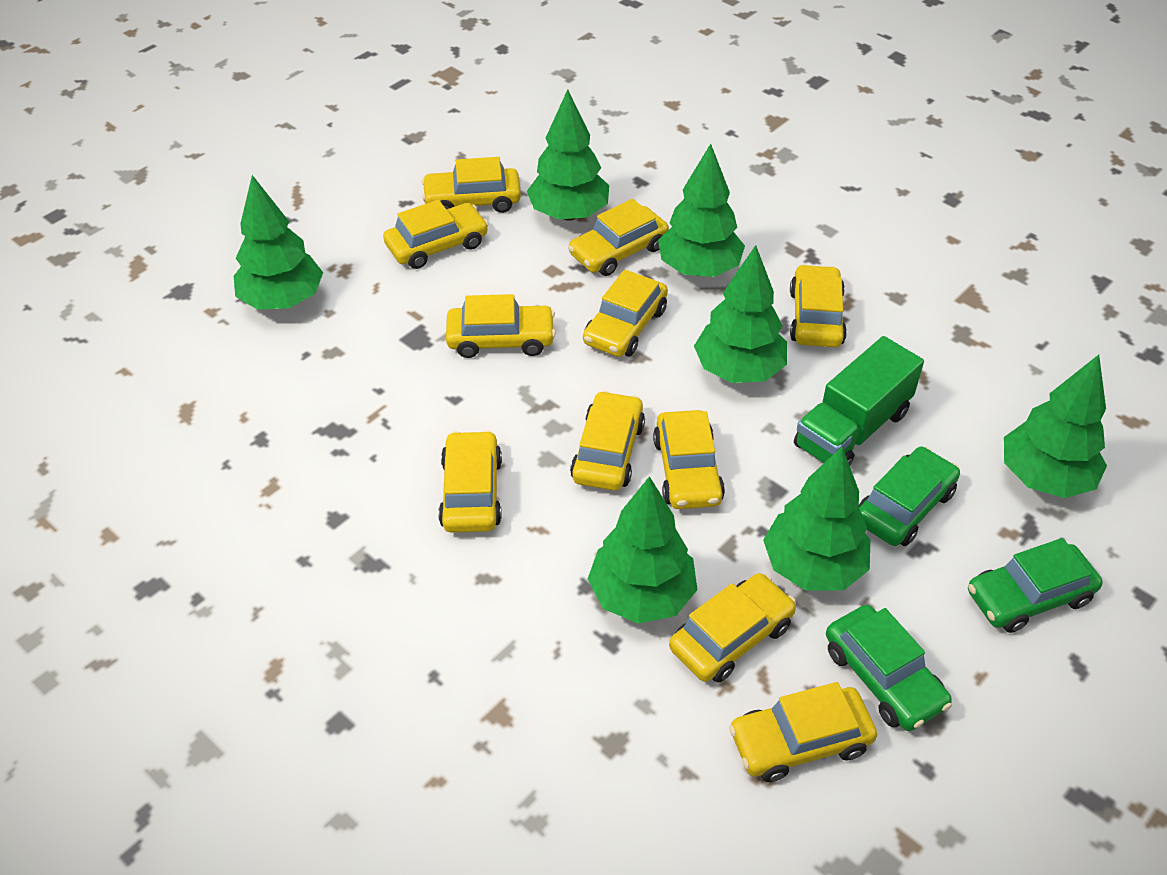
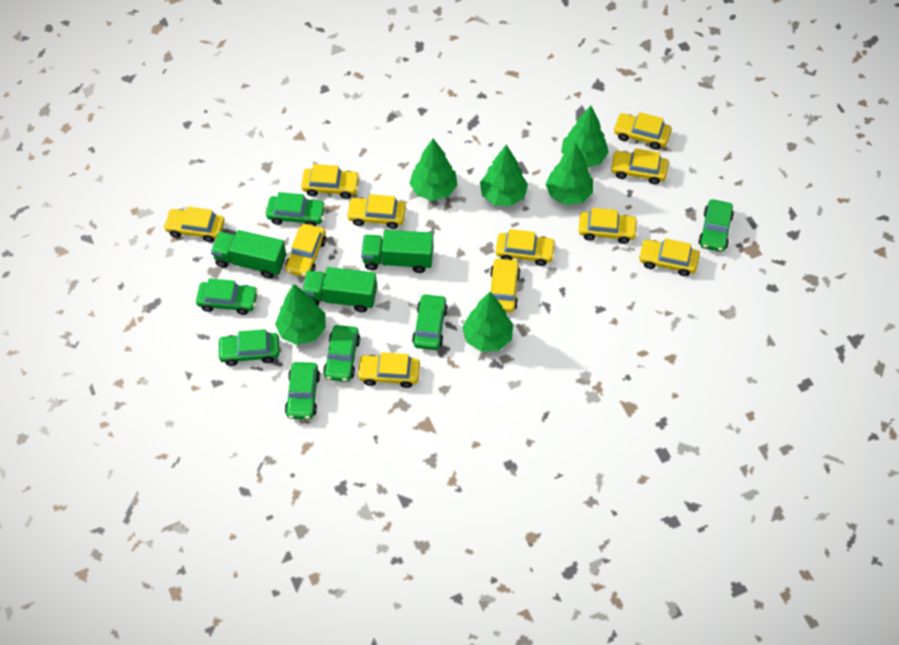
green car: [826,605,952,731] [859,447,960,546] [968,538,1103,633] = 3 -> [196,278,258,315] [217,329,280,366] [266,192,326,226] [285,362,320,419] [323,325,360,382] [412,294,448,350] [698,199,734,252] = 7
green tree: [234,175,323,310] [527,89,609,221] [588,476,698,624] [658,144,745,277] [694,245,787,383] [763,447,870,591] [1004,355,1107,498] = 7 -> [275,284,326,345] [410,139,458,201] [462,292,513,352] [480,145,528,206] [546,143,593,205] [561,106,609,168] = 6
green truck: [794,336,924,466] = 1 -> [211,230,286,279] [302,267,377,313] [361,230,433,273] = 3

